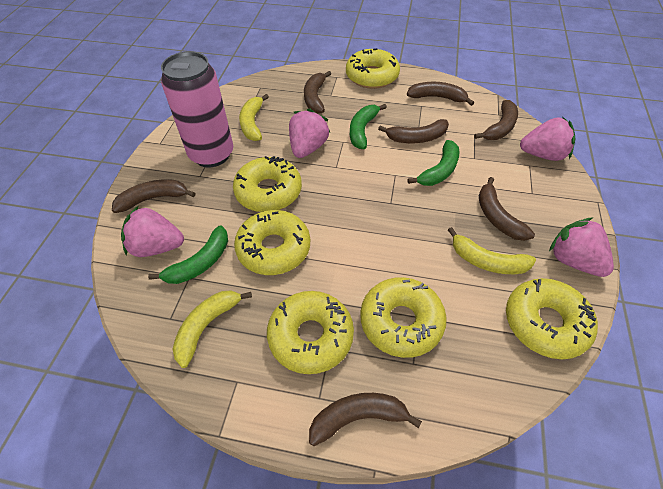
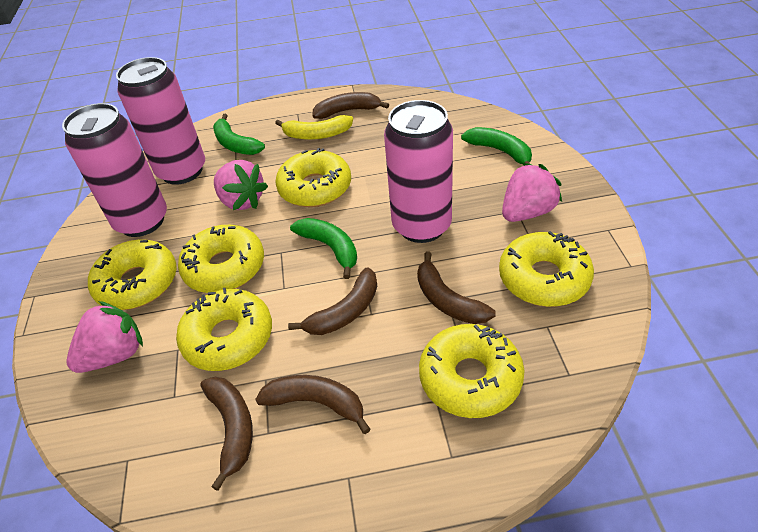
brown banana: [112,179,195,213] [304,71,331,114] [309,393,422,446] [378,119,449,143] [407,82,474,106] [474,100,518,140] [479,177,535,241] = 7 -> [200,377,253,491] [255,375,370,434] [288,267,377,335] [312,92,389,119] [417,251,496,324] = 5
pink can: [161,51,233,167] = 1 -> [62,103,167,237] [116,57,205,185] [384,100,453,243] = 3
pink strawberry: [121,205,184,257] [289,108,330,158] [520,117,575,161] [549,217,614,277] = 4 -> [67,301,143,373] [214,160,268,210] [502,163,562,222] = 3
yellow banana: [173,291,252,368] [239,94,269,141] [448,227,536,274] = 3 -> [275,115,353,140] = 1

